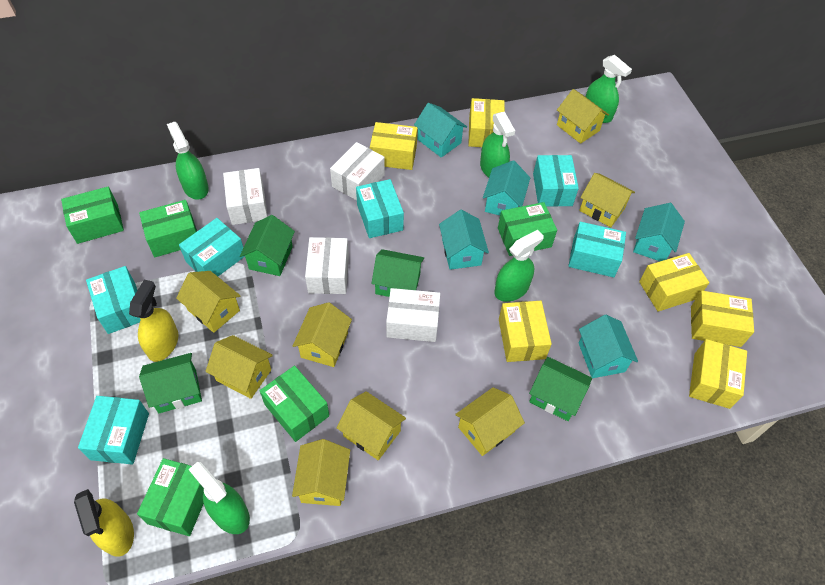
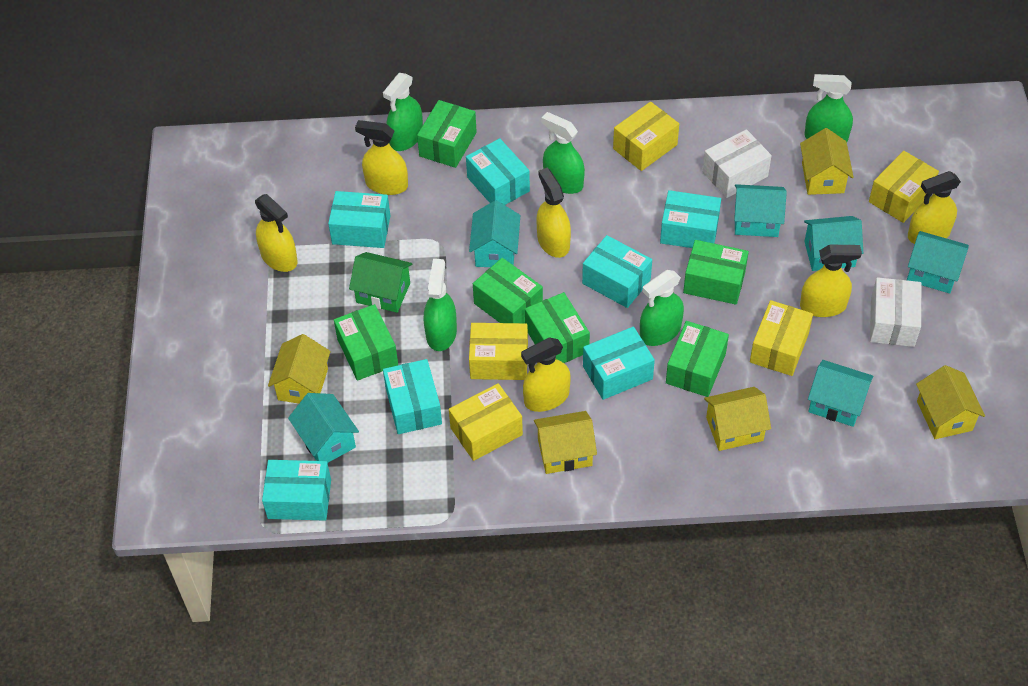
green box: [61,187,124,244] [137,458,204,536] [139,200,197,257] [260,366,329,442] [498,202,557,256] = 5 -> [334,304,398,381] [417,100,477,168] [473,258,543,323] [525,292,590,363] [666,321,729,397] [683,240,749,305] = 6
green house: [139,353,202,413] [240,215,295,276] [371,249,424,297] [529,357,592,421] = 4 -> [349,252,413,313] = 1
turquoise box: [78,396,149,465] [86,266,140,334] [179,218,245,276] [356,179,404,238] [533,155,579,207] [568,222,626,277] = 6 -> [262,460,331,521] [328,191,390,248] [383,359,442,434] [466,138,530,205] [582,235,652,308] [583,327,655,400] [660,190,721,248] = 7
turquoise house: [414,103,467,158] [439,210,489,270] [483,160,530,216] [579,315,638,378] [633,203,685,261] = 5 -> [288,393,359,463] [469,200,520,267] [734,184,787,237] [804,216,863,271] [808,360,873,427] [907,231,969,294] = 6
white box: [223,168,268,225] [305,237,349,294] [330,142,385,200] [386,288,440,342] = 4 -> [702,129,772,198] [870,277,921,347] = 2
yellow box: [370,122,418,170] [468,98,505,147] [499,301,552,362] [639,253,710,312] [689,339,747,409] [691,291,754,347] = 6 -> [449,383,523,461] [469,323,528,380] [613,102,679,171] [750,300,813,376] [869,151,939,223] = 5
yellow house: [176,271,240,333] [205,335,273,399] [292,439,350,506] [293,302,352,367] [337,391,406,460] [455,387,525,456] [557,89,609,144] [579,173,635,227] = 8 -> [268,334,331,404] [534,411,597,474] [704,387,771,451] [800,128,853,195] [916,365,985,439] = 5
yellow spray bottle: [74,489,134,557] [129,280,178,362] = 2 -> [255,194,298,272] [355,120,408,195] [521,338,571,412] [536,168,571,258] [800,245,862,317] [908,171,961,244] = 6

